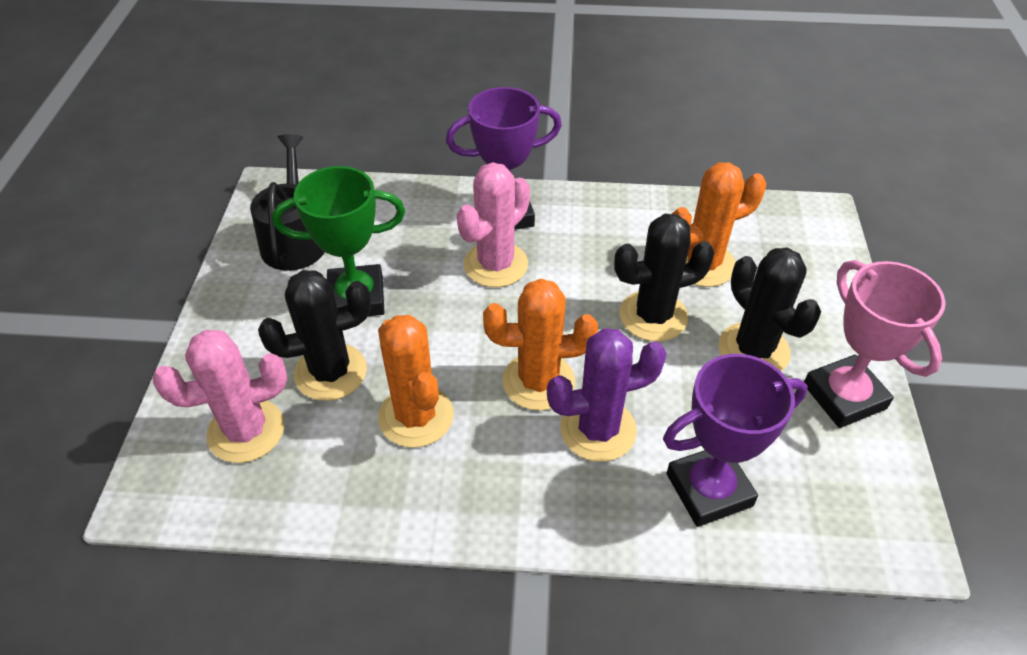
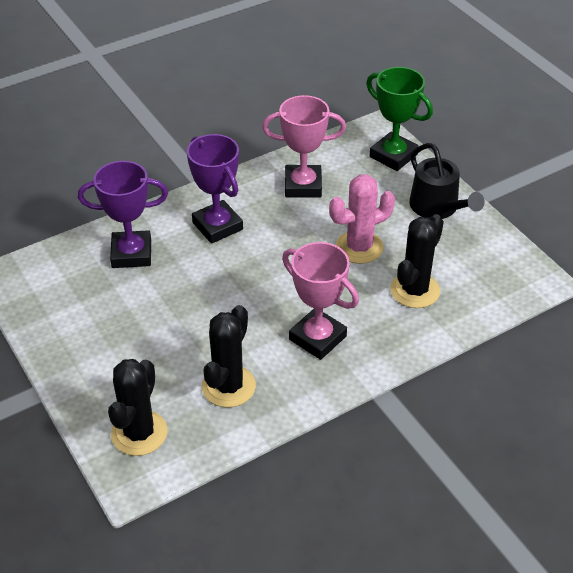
orange cactus: [378,315,454,448] [483,279,598,411] [672,162,766,287] = 3 -> none = 0
pink cactus: [153,330,287,463] [457,162,530,287] = 2 -> [329,174,395,264] = 1
pink trophy: [804,260,946,428] = 1 -> [262,95,346,198] [282,242,359,360] = 2
purple cactus: [547,328,667,462] = 1 -> none = 0

